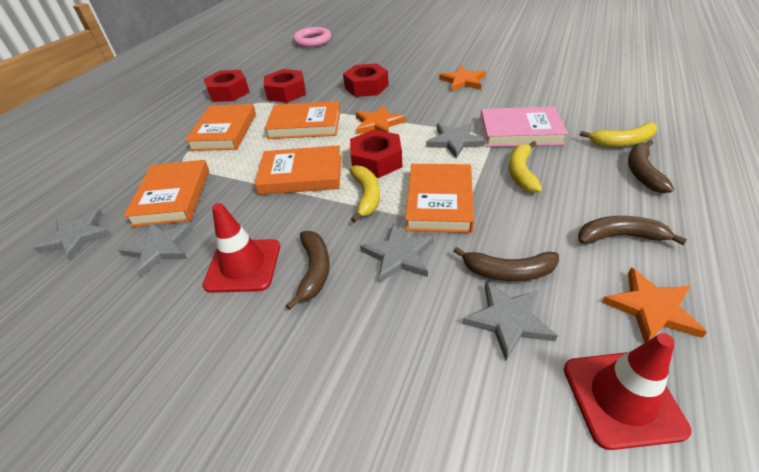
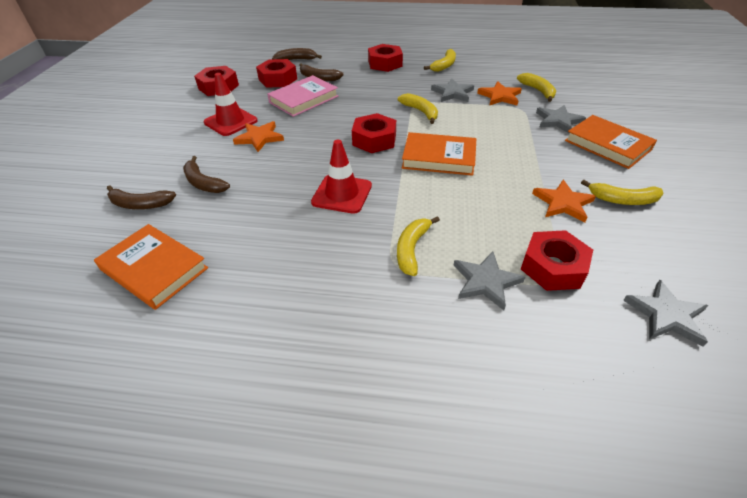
grey star: [34,209,111,261] [119,222,193,277] [360,223,434,283] [426,123,485,158] [462,281,558,361] = 5 -> [431,79,474,102] [453,252,525,310] [536,105,586,134] [623,280,708,347] = 4
orange book: [124,160,209,227] [185,104,256,151] [254,145,341,195] [264,101,341,139] [405,164,474,233] = 5 -> [94,224,208,310] [402,132,476,176] [565,115,657,169] = 3
pink ring: [293,27,331,47] = 1 -> none = 0
red nut: [204,70,249,102] [264,69,306,103] [343,63,389,97] [350,130,402,178] = 4 -> [194,66,239,96] [256,59,297,88] [352,113,396,153] [368,44,403,72] [521,230,593,291] = 5
yellow banana: [349,165,380,223] [509,141,542,193] [579,122,657,147] = 3 -> [397,216,440,276] [398,93,438,124] [424,49,456,72] [517,73,556,102] [581,180,663,205] = 5

